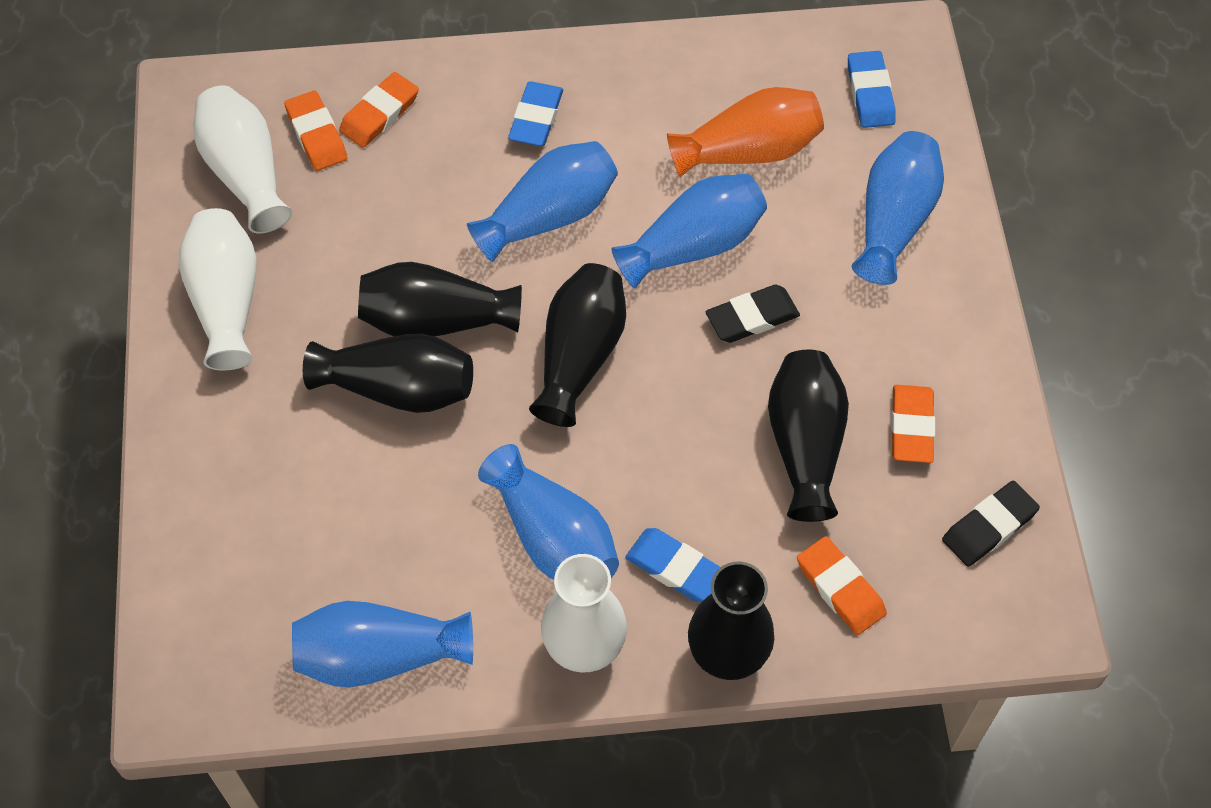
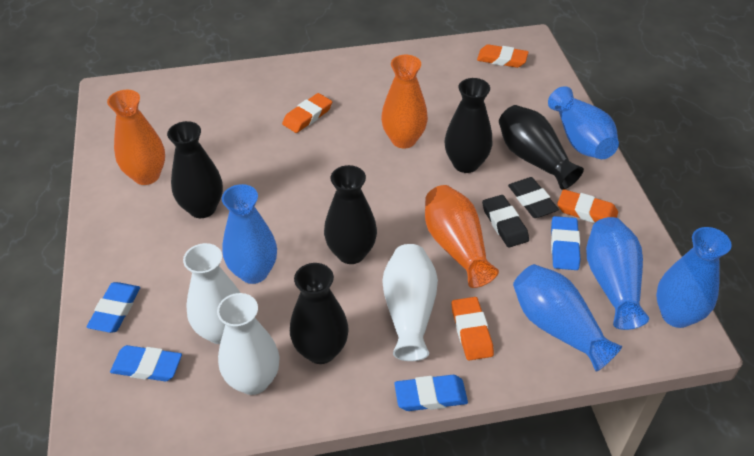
blue eraser: [508,82,563,146] [625,528,721,602] [848,51,896,128] = 3 -> [87,282,140,333] [110,345,182,381] [394,375,468,411] [551,216,580,270] = 4
orange vase: [667,87,824,177] = 1 -> [107,90,165,185] [381,55,428,148] [425,185,499,288] = 3

